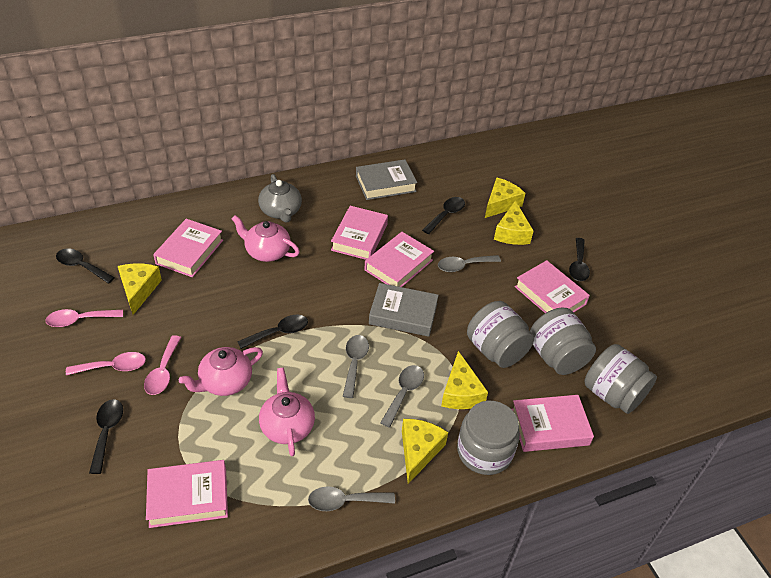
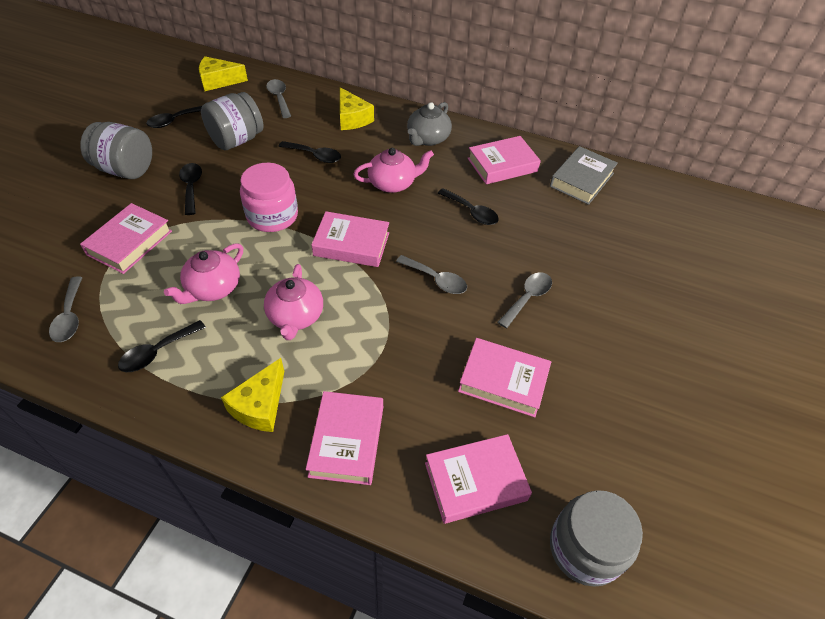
grey book: [356,159,417,200] [369,283,439,337] = 2 -> [550,146,618,205] = 1
grey jar: [457,401,520,475] [467,301,534,368] [530,308,596,375] [584,344,657,414] = 4 -> [80,122,152,179] [201,92,263,150] [550,490,643,587] = 3
pink jar: none = 0 -> [240,163,298,232] = 1
pink spoon: [45,309,123,327] [66,352,146,375] [144,335,181,395] = 3 -> none = 0
yellow cheese: [118,263,162,315] [402,419,448,484] [441,351,488,409] [485,177,525,218] [494,200,534,245] = 5 -> [199,56,248,91] [221,358,284,432] [340,87,374,130] = 3

